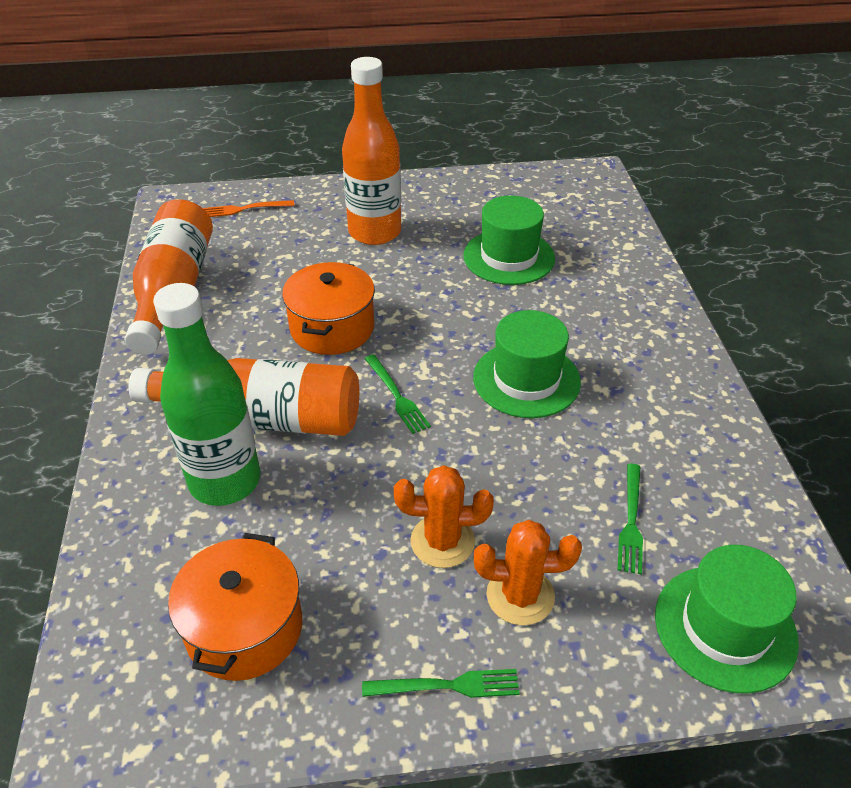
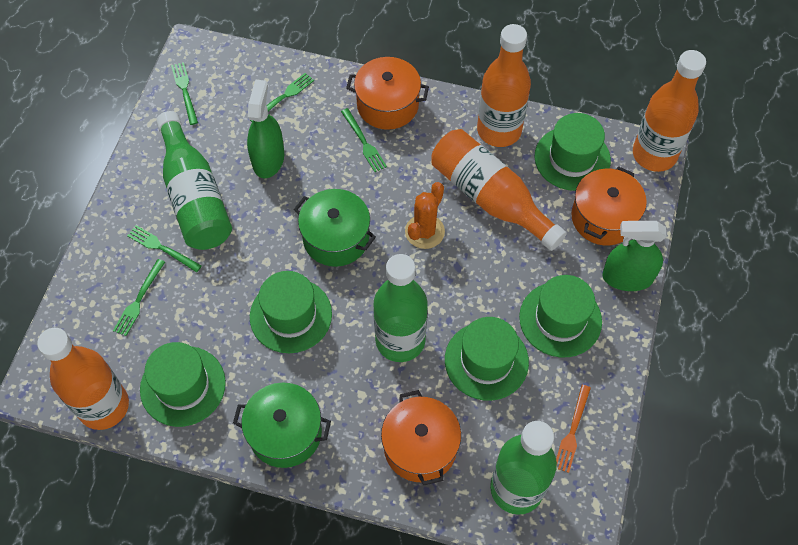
green bottle: [153,283,261,506] = 1 -> [156,111,232,250] [373,254,428,362] [490,421,557,515] = 3
green fork: [362,669,520,698] [365,354,431,434] [617,464,643,575] = 3 -> [113,259,165,336] [127,225,202,272] [171,62,198,125] [250,73,314,122] [341,108,387,172] = 5
green hat: [463,195,555,285] [473,310,581,418] [655,545,799,694] = 3 -> [140,342,226,427] [250,271,332,353] [445,317,529,401] [519,275,602,357] [535,113,611,191] = 5
green pot: none = 0 -> [233,382,331,468] [294,189,376,267] = 2
green spray bottle: none = 0 -> [247,79,284,178] [602,221,667,291] = 2
orange bottle: [125,199,213,355] [128,358,359,436] [342,57,401,245] = 3 -> [37,328,129,430] [431,129,567,251] [477,24,531,147] [633,50,706,172] = 4
orange cactus: [394,465,494,568] [474,520,582,626] = 2 -> [405,182,445,249] = 1
orange pot: [168,533,302,681] [282,262,375,355] = 2 -> [346,57,429,130] [381,390,461,485] [571,166,647,245] = 3

